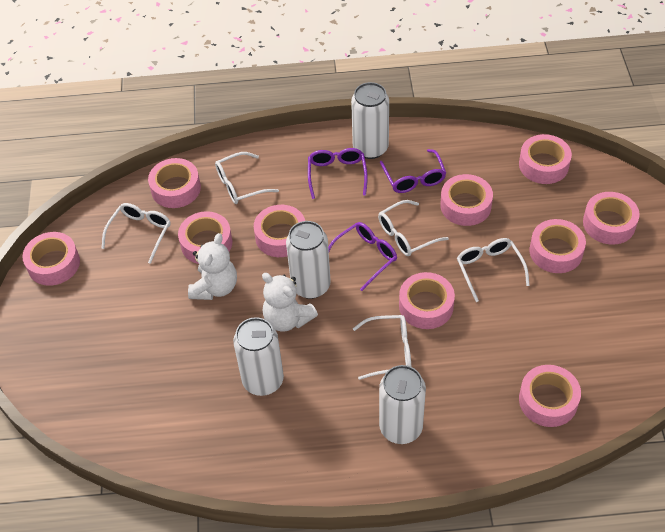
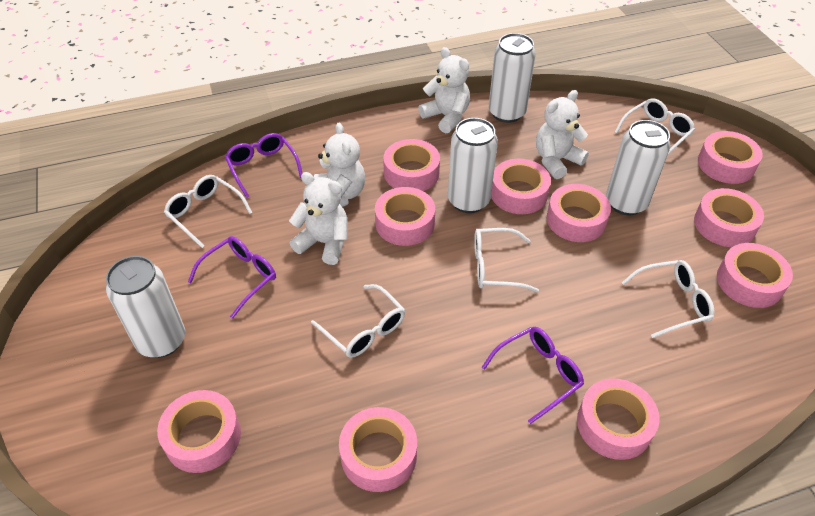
white teddy bear: [188,233,237,300] [262,273,318,332] = 2 -> [289,172,348,265] [314,123,365,207] [418,47,470,133] [536,90,589,179] = 4

